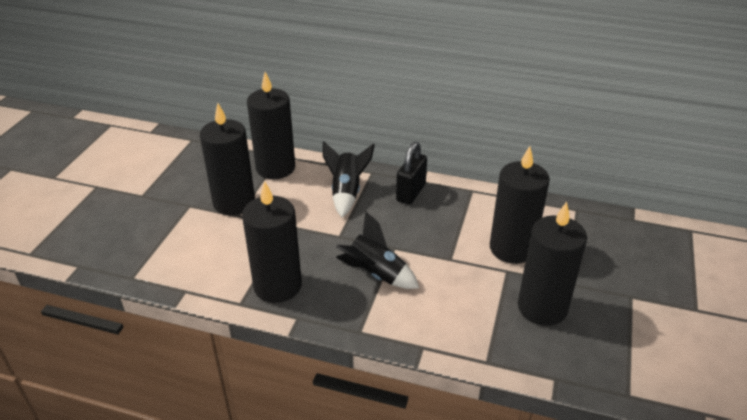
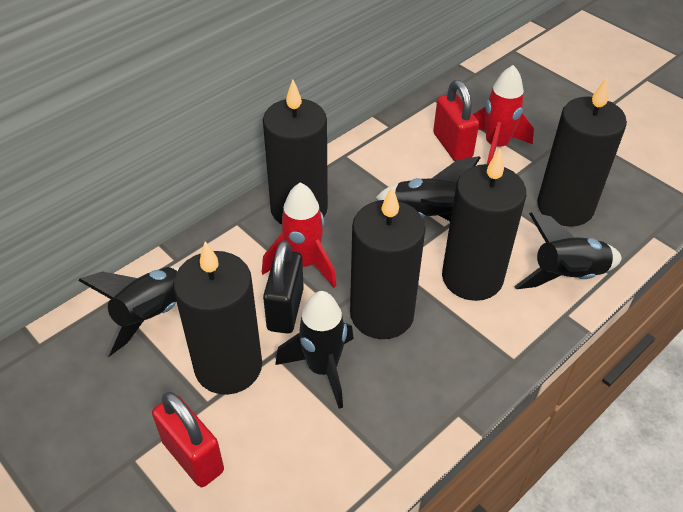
black rocket: [323,141,375,217] [336,211,419,289] = 2 -> [78,266,180,357] [275,291,354,409] [376,156,481,221] [514,212,622,289] = 4
red padlock: none = 0 -> [152,392,224,487] [433,80,479,161] = 2
red rocket: none = 0 -> [262,183,337,288] [473,65,534,164] = 2

